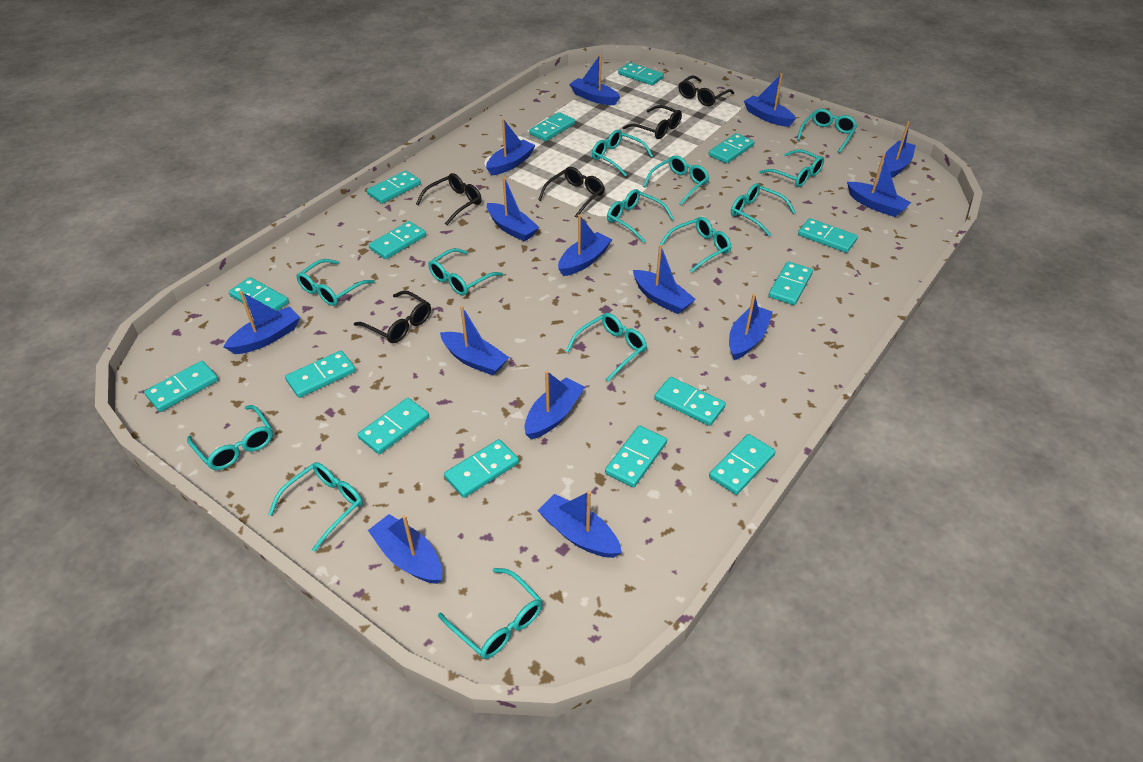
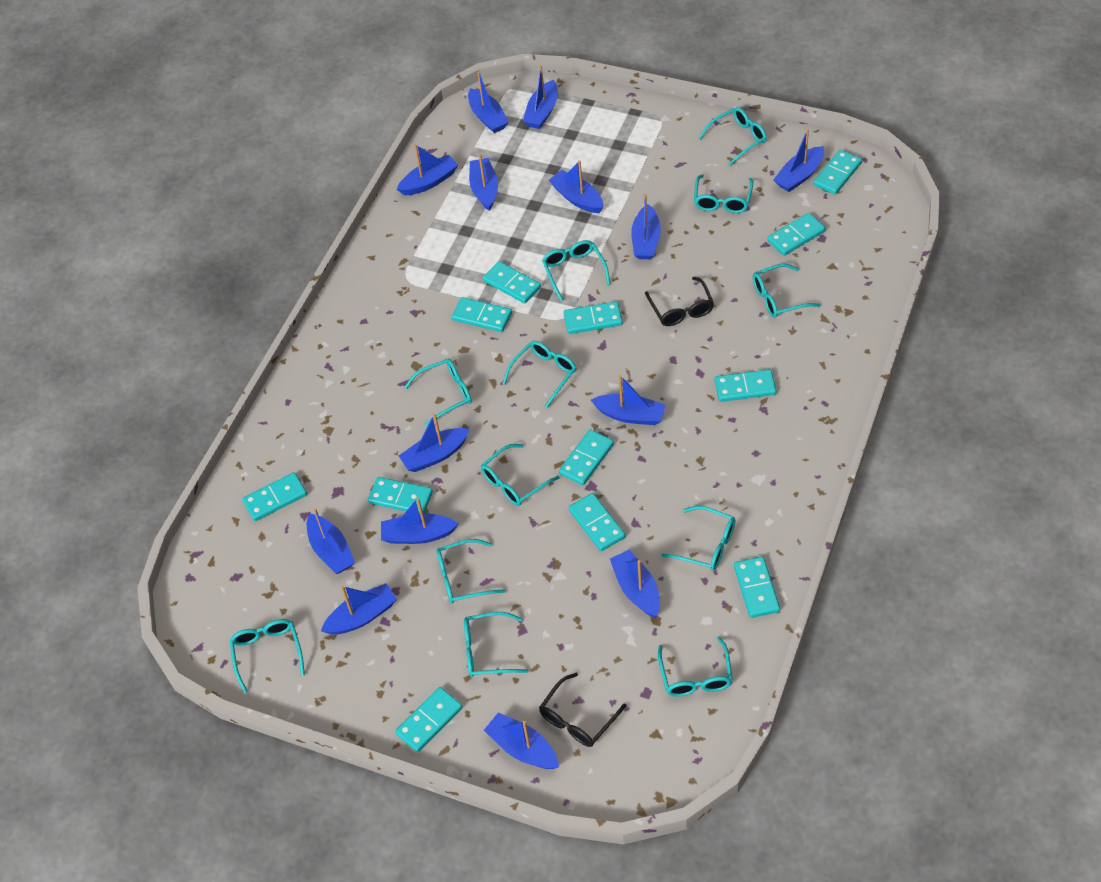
black glasses: [354,291,431,343] [416,173,482,225] [538,167,605,218] [623,105,682,139] [679,76,734,106] = 5 -> [539,673,626,747] [645,277,714,326] = 2
turquoise domino: [144,361,218,412] [229,277,289,311] [285,350,356,398] [358,398,429,454] [367,171,421,204] [369,221,426,259] [444,439,519,498] [529,112,575,141] [605,426,667,487] [618,62,664,85] [654,377,726,426] [709,133,754,164] [709,434,776,495] [768,261,813,305] [798,218,858,253] = 15 -> [242,472,307,521] [368,477,433,513] [395,687,463,752] [452,297,512,332] [483,261,541,304] [559,429,614,485] [564,301,623,334] [568,493,626,551] [715,369,776,402] [734,556,780,618] [767,213,826,256] [813,150,862,194] = 12
turquoise glasses: [187,405,273,470] [268,462,363,552] [296,259,374,306] [428,248,503,295] [438,568,542,659] [566,313,647,382] [592,130,653,177] [607,189,674,243] [643,155,710,205] [659,217,731,273] [731,183,796,236] [759,149,824,187] [797,109,858,153] = 13 -> [229,619,305,693] [404,359,472,426] [436,539,506,604] [464,612,528,677] [481,444,560,506] [503,341,576,408] [542,240,611,301] [658,637,733,697] [662,506,736,571] [694,174,753,213] [699,107,767,166] [753,264,821,318] = 12

